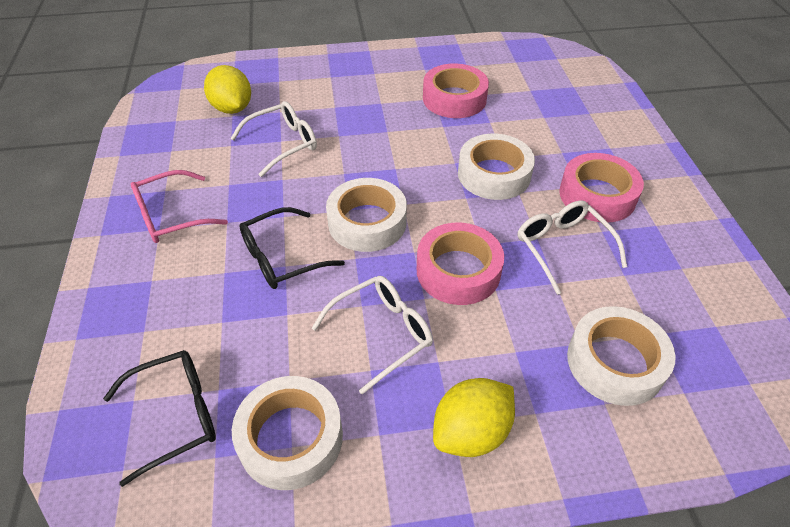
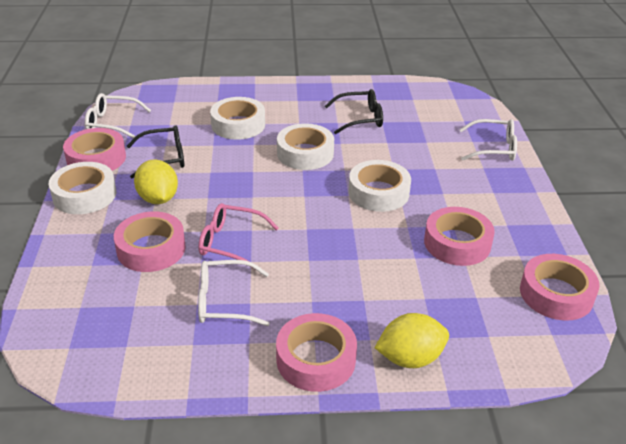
pink tape: [417,223,504,305] [423,64,489,118] [559,153,644,222] = 3 -> [63,128,126,171] [114,211,186,272] [276,313,357,392] [424,207,495,266] [520,254,600,320] = 5

